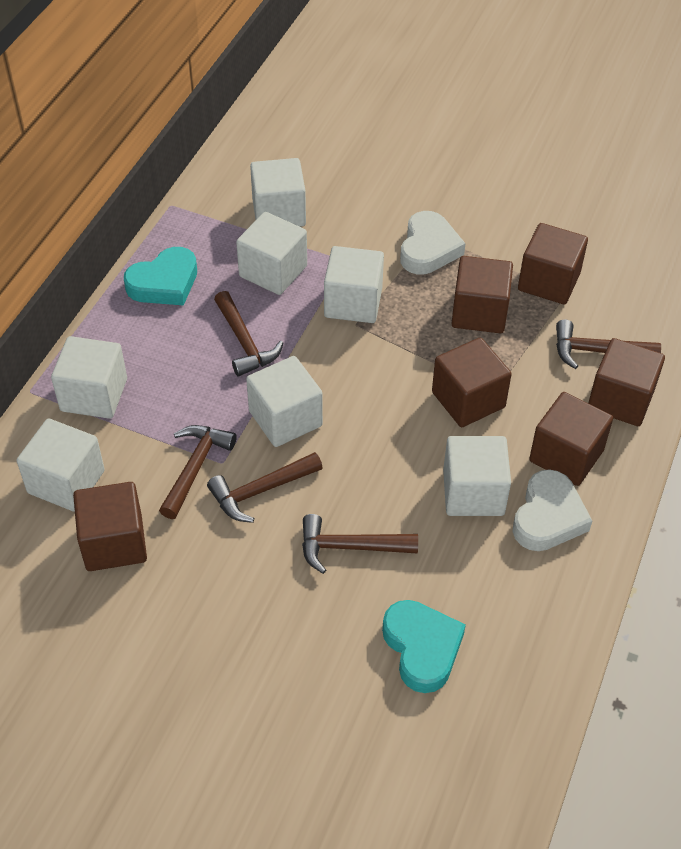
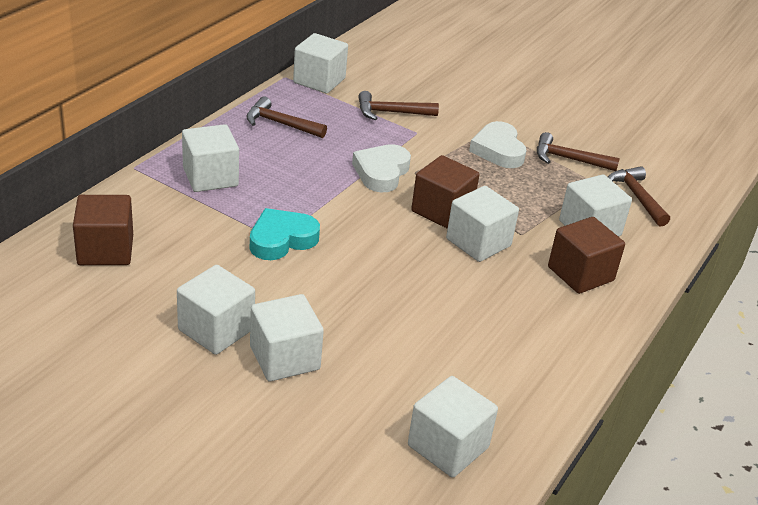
brown cube: [73,482,147,571] [432,338,512,427] [451,256,513,333] [518,223,588,304] [529,392,613,486] [588,338,665,426] = 6 -> [73,195,133,265] [411,155,480,229] [548,217,625,294] = 3
brown hammer: [159,425,237,519] [207,452,323,523] [214,291,283,376] [302,514,418,574] [556,320,661,369] = 5 -> [246,96,327,138] [358,91,439,120] [537,132,620,171] [608,166,670,226] = 4
turquoise heart: [124,247,197,306] [382,600,466,693] = 2 -> [250,208,320,260] = 1

